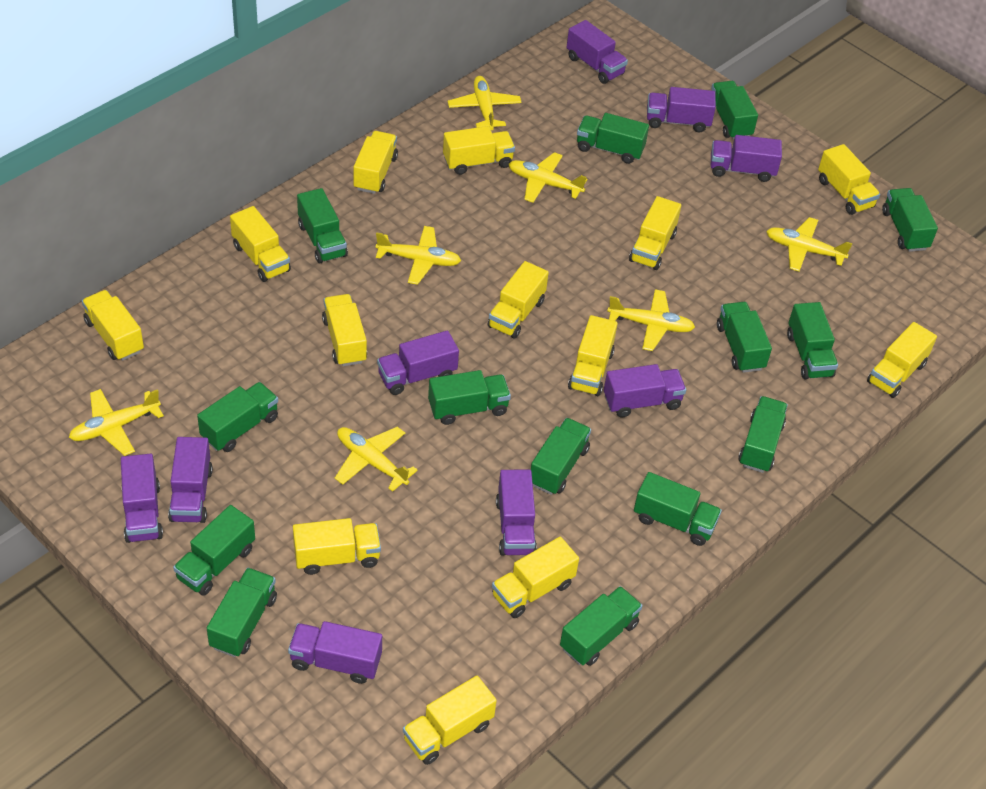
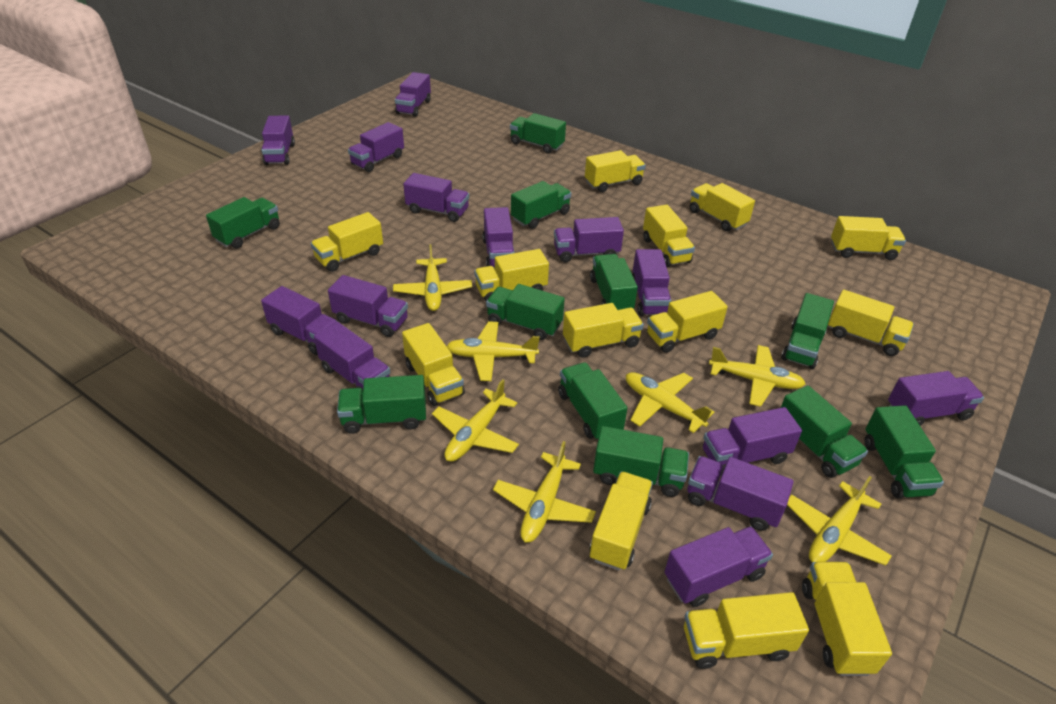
green truck: [173,505,255,596] [197,382,278,452] [207,568,277,657] [297,188,348,263] [428,370,511,425] [531,418,591,495] [560,586,643,666] [577,113,649,164] [634,472,722,546] [711,81,758,140] [717,302,772,373] [738,396,788,473] [787,302,838,379] [882,188,938,252] = 14 -> [206,197,280,248] [337,375,426,434] [486,284,565,340] [510,113,566,153] [511,181,571,229] [558,362,627,439] [590,254,638,310] [593,426,689,497] [781,293,834,369] [781,385,868,478] [864,405,944,498] = 11
purple truck: [121,454,163,543] [168,437,213,523] [288,621,382,684] [377,330,459,395] [496,470,537,555] [567,20,628,84] [604,364,686,417] [647,87,716,132] [711,135,782,182] = 9 -> [261,115,295,165] [261,286,338,355] [314,322,391,390] [328,275,408,337] [348,122,404,172] [395,72,431,117] [403,173,469,222] [482,207,514,268] [554,217,624,263] [632,249,671,316] [664,526,773,607] [687,456,794,531] [703,407,802,476] [888,371,984,426] = 14

